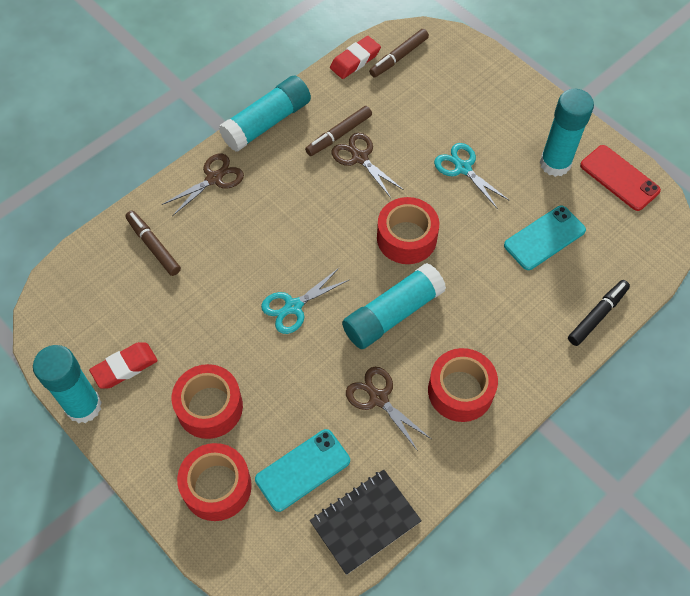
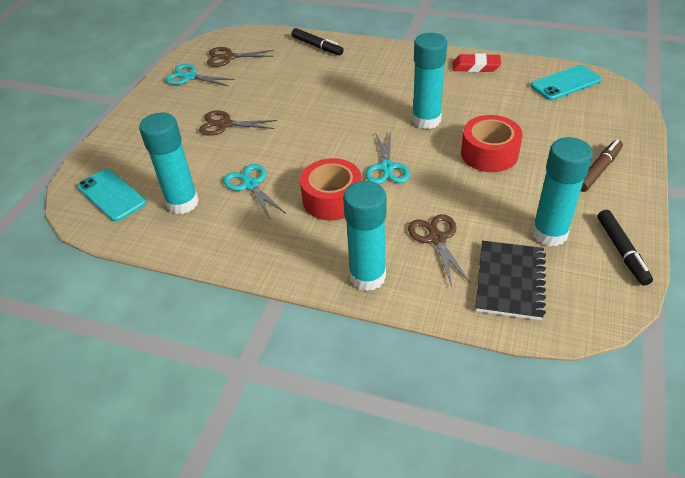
black marker: [568,280,630,346] = 1 -> [291,28,344,55] [598,210,653,286] = 2
brown marker: [125,211,181,276] [305,106,372,156] [369,29,429,77] = 3 -> [581,139,623,192] = 1
red eraser: [89,342,158,389] [330,36,381,79] = 2 -> [453,53,501,72] = 1
red phone: [580,145,661,211] = 1 -> none = 0
red tape: [172,364,243,439] [177,443,252,521] [377,197,439,264] [428,348,498,422] = 4 -> [300,158,362,220] [461,115,522,172] = 2
turquoise scissors: [261,268,349,334] [434,143,510,209] = 2 -> [165,64,235,86] [223,164,286,219] [366,131,410,184] = 3

